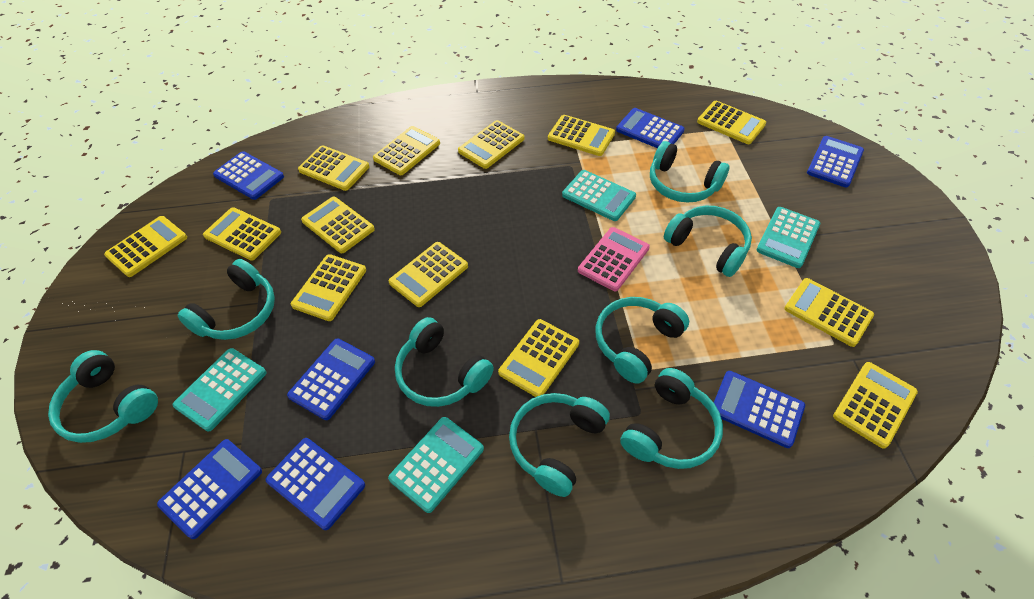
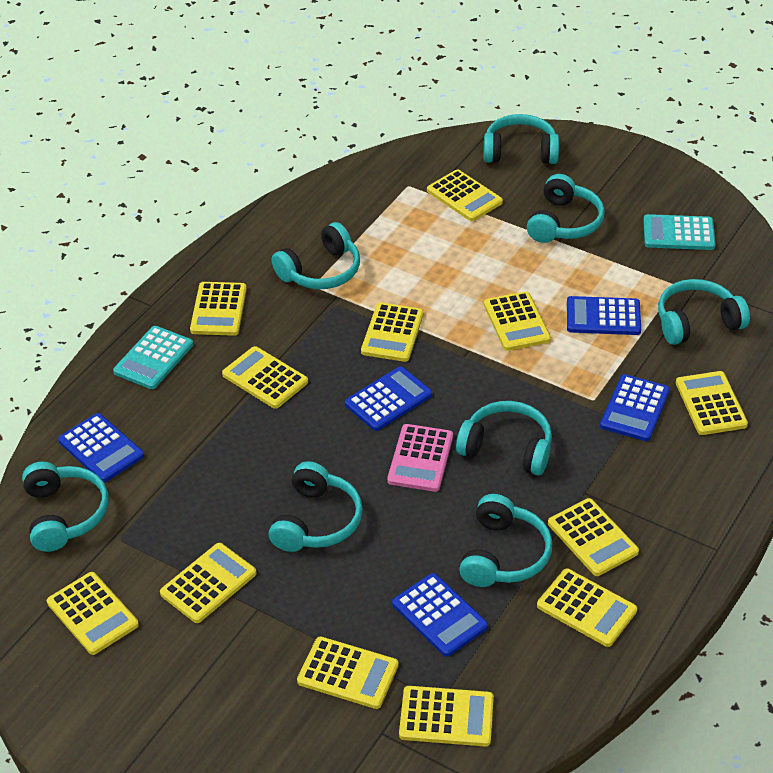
blue calculator: [157,439,262,539] [213,151,284,200] [266,438,365,530] [287,338,375,420] [616,108,685,148] [714,371,805,448] [807,136,864,188] = 7 -> [58,413,144,482] [345,367,432,431] [392,573,488,657] [567,296,641,335] [600,374,670,441] = 5
turquoise calculator: [172,348,267,432] [388,417,484,513] [562,170,636,221] [756,207,820,268] = 4 -> [113,326,193,389] [643,214,715,250] = 2
yellow calculator: [104,216,187,277] [203,207,281,261] [291,254,366,321] [298,145,370,191] [301,197,375,253] [373,126,440,175] [389,242,468,307] [458,120,524,169] [498,319,579,397] [548,115,615,156] [697,101,766,144] [785,278,874,347] [833,362,918,449] = 13 -> [47,572,139,655] [160,543,257,623] [190,282,247,336] [222,346,308,409] [297,636,399,709] [361,303,424,362] [399,686,494,747] [427,169,503,221] [484,291,551,351] [537,569,637,647] [548,498,639,576] [676,371,748,435] = 12

